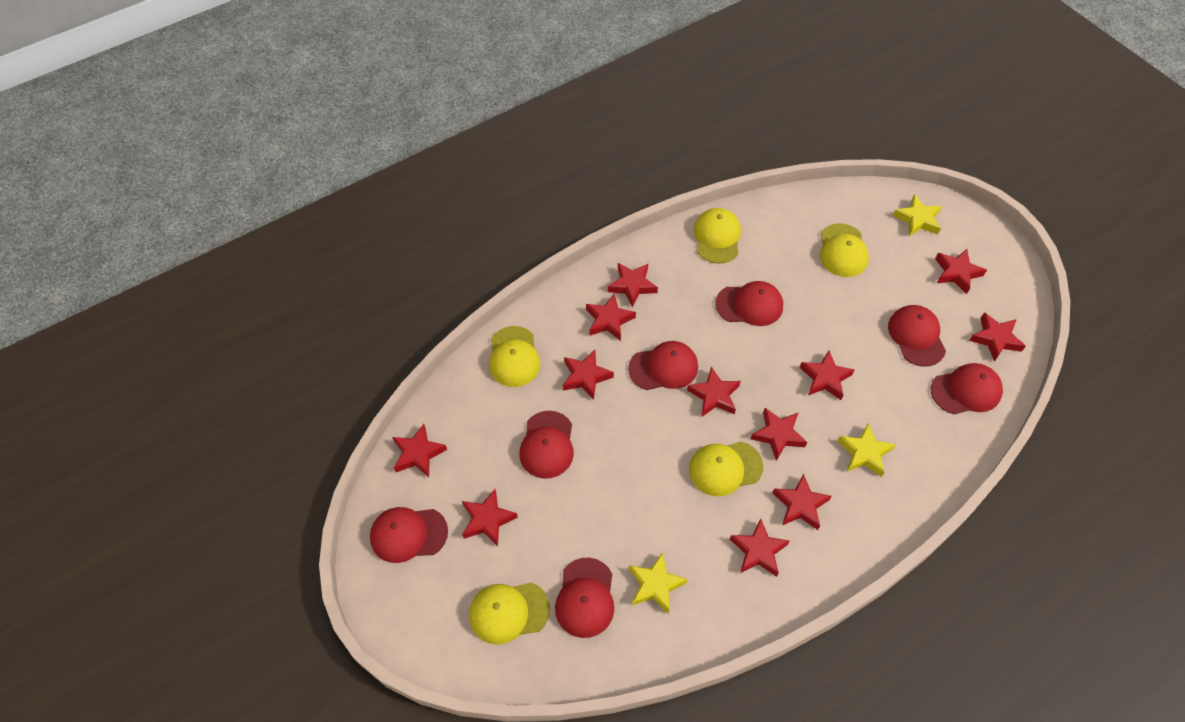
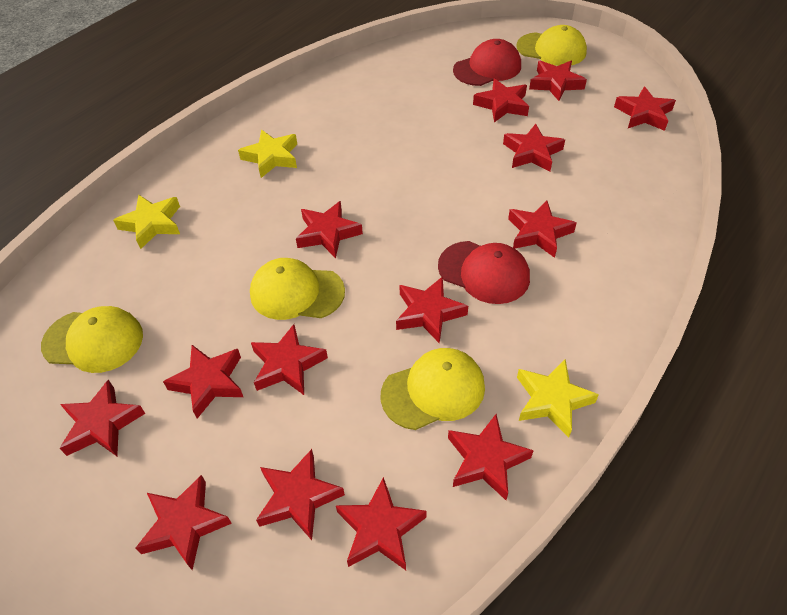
red cap: [370,507,448,563] [519,411,574,479] [555,558,614,638] [628,341,698,390] [715,281,783,326] [888,305,946,367] [931,363,1003,415] = 7 -> [438,241,530,304] [453,39,521,86] = 2
red star: [392,424,447,477] [462,489,518,546] [563,350,614,400] [586,293,636,341] [608,263,658,307] [687,366,741,416] [730,518,790,577] [751,408,807,461] [773,473,831,530] [800,350,854,400] [935,249,987,294] [969,313,1026,362] = 12 -> [60,379,146,456] [135,475,232,570] [163,345,243,419] [251,324,328,395] [256,449,345,540] [296,201,363,258] [336,477,427,570] [396,276,468,344] [448,414,534,500] [473,79,529,122] [503,124,565,171] [508,200,577,258] [529,61,587,101] [614,86,676,131] = 14
yellow cap: [469,583,550,644] [489,326,540,387] [689,442,763,497] [694,208,741,264] [820,223,869,277] = 5 -> [41,306,143,373] [250,258,345,320] [381,348,485,430] [516,25,587,66] = 4

